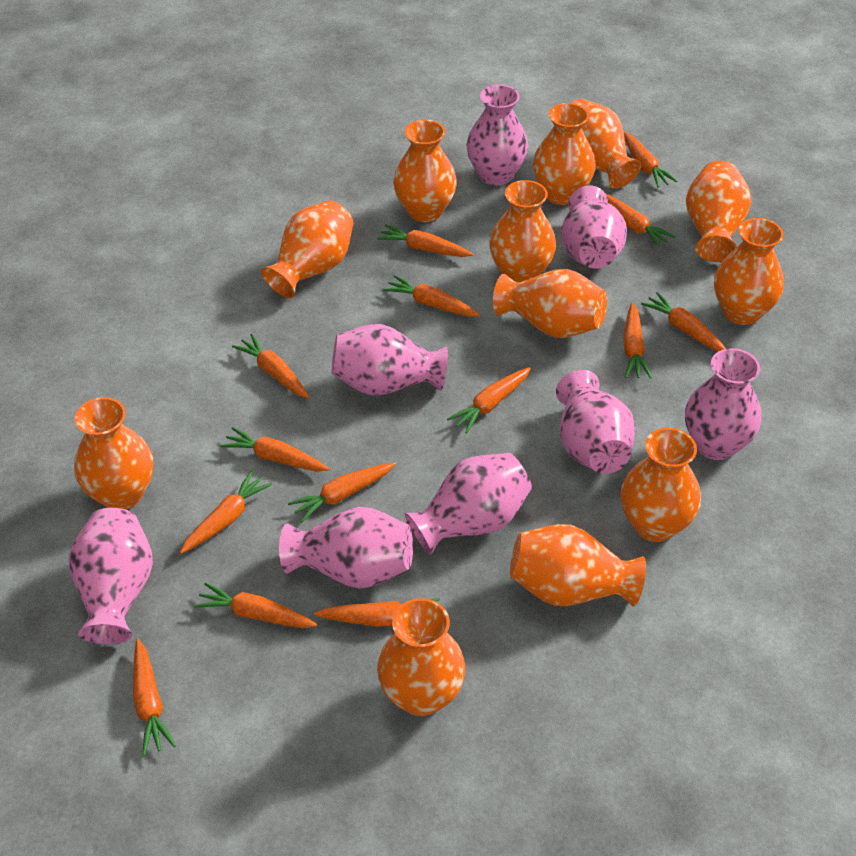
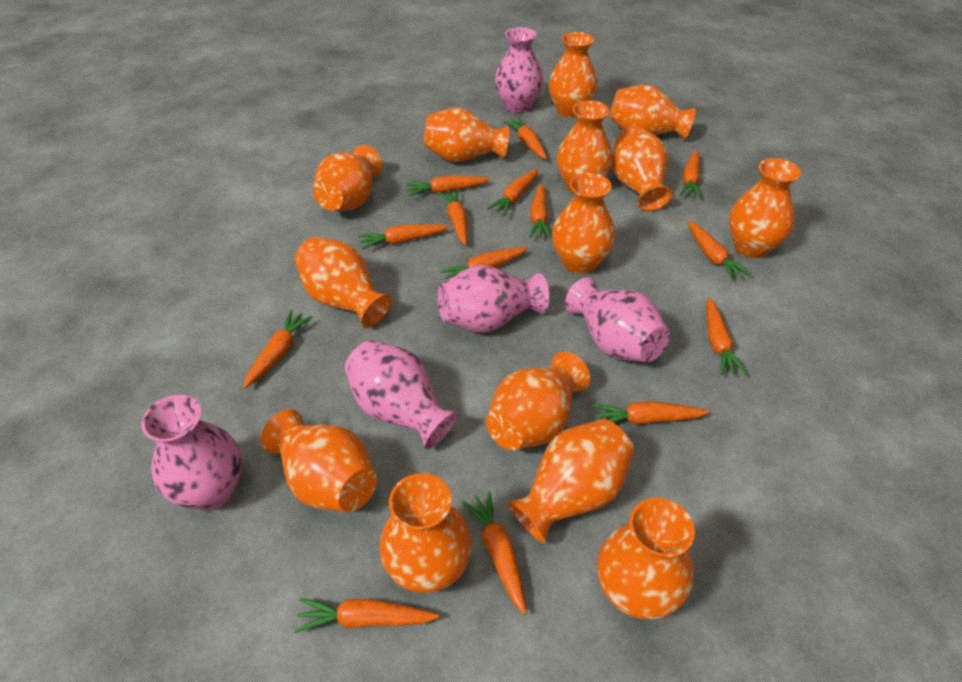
orange vase: [74,397,153,510] [261,200,354,298] [377,598,466,716] [393,120,457,222] [489,180,556,283] [493,269,607,338] [510,524,646,607] [533,103,596,205] [571,99,641,189] [621,428,701,542] [686,161,751,262] [714,218,784,325] = 12 -> [261,409,377,512] [295,237,392,328] [313,145,382,211] [380,473,472,593] [424,107,509,162] [486,352,590,450] [508,419,634,543] [549,32,598,118] [552,173,615,274] [557,100,613,192] [597,498,695,620] [609,85,695,140] [612,126,673,211] [729,158,801,258] = 14
pink vase: [68,508,153,644] [279,507,413,589] [331,324,448,396] [405,453,532,555] [466,84,528,186] [556,370,635,474] [561,185,627,269] [685,348,761,460] = 8 -> [141,395,242,511] [344,340,459,449] [438,265,549,333] [495,27,543,113] [565,277,670,362] = 5

